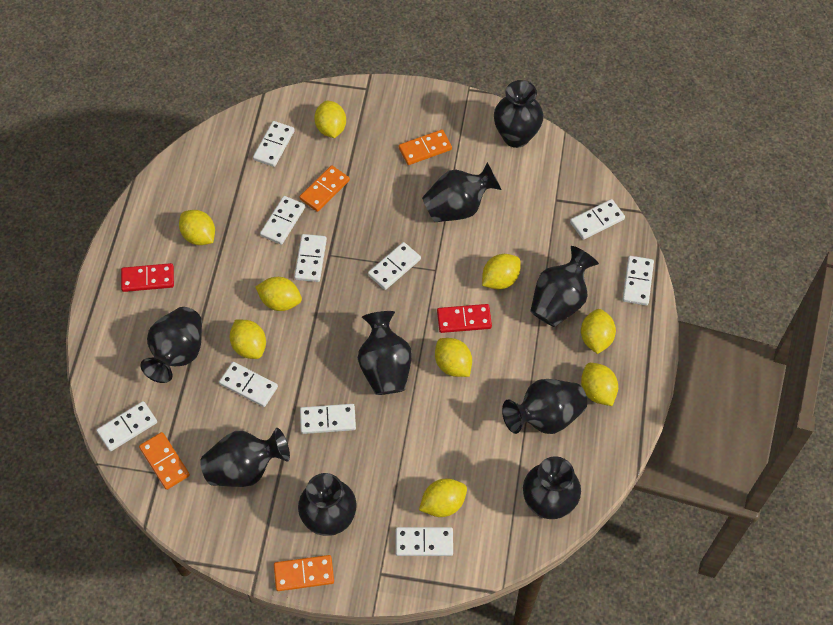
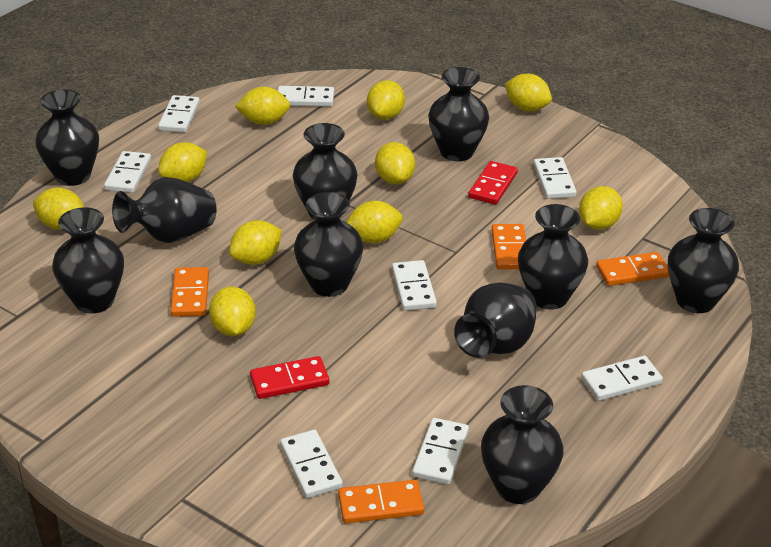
black vase: [140,307,202,383] [200,428,290,487] [298,473,357,536] [358,311,412,395] [422,162,501,222] [494,80,544,148] [502,379,587,434] [523,456,581,519] [530,246,599,327] = 9 -> [35,89,99,186] [52,207,124,313] [112,177,216,243] [293,123,358,220] [294,192,363,297] [428,67,489,161] [454,282,537,358] [481,385,564,504] [518,204,588,310] [668,208,739,313] = 10
white domino: [97,401,157,451] [219,362,278,407] [253,121,295,167] [260,196,305,245] [294,234,327,282] [300,404,356,434] [368,242,421,290] [395,527,453,556] [570,199,625,240] [622,256,654,306] = 10 -> [104,151,151,193] [158,95,200,133] [278,86,334,107] [280,430,343,498] [392,260,437,311] [412,418,469,485] [533,157,577,199] [581,356,663,401] = 8
yellow lemon: [179,210,215,245] [230,319,266,359] [255,277,302,311] [314,100,346,138] [419,479,467,517] [435,338,472,377] [482,254,521,289] [581,309,616,354] [581,363,618,406] = 9 -> [33,187,84,230] [158,142,207,182] [209,287,256,336] [229,220,282,265] [235,87,290,125] [346,201,403,243] [367,80,405,120] [375,142,415,184] [505,74,552,111] [579,186,623,230] = 10

